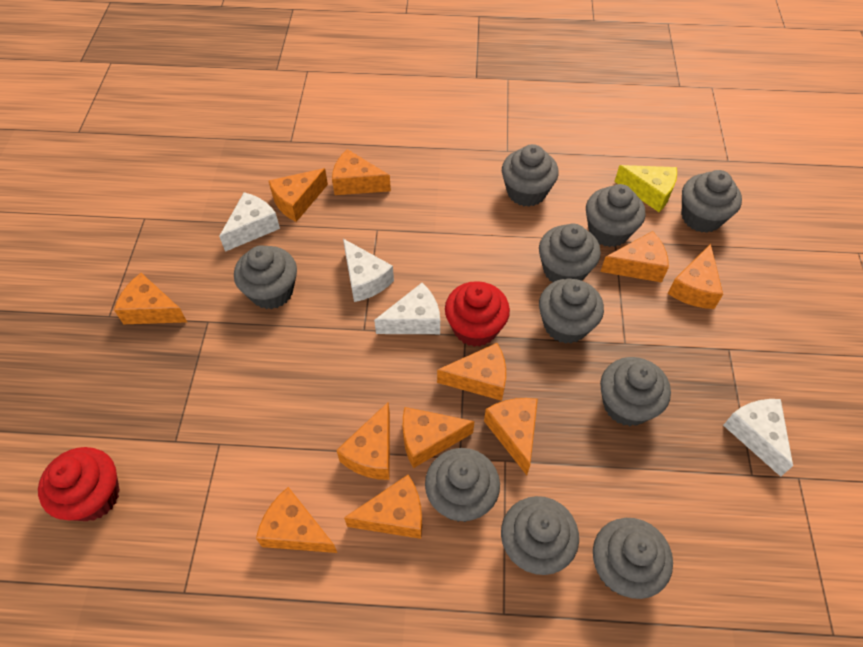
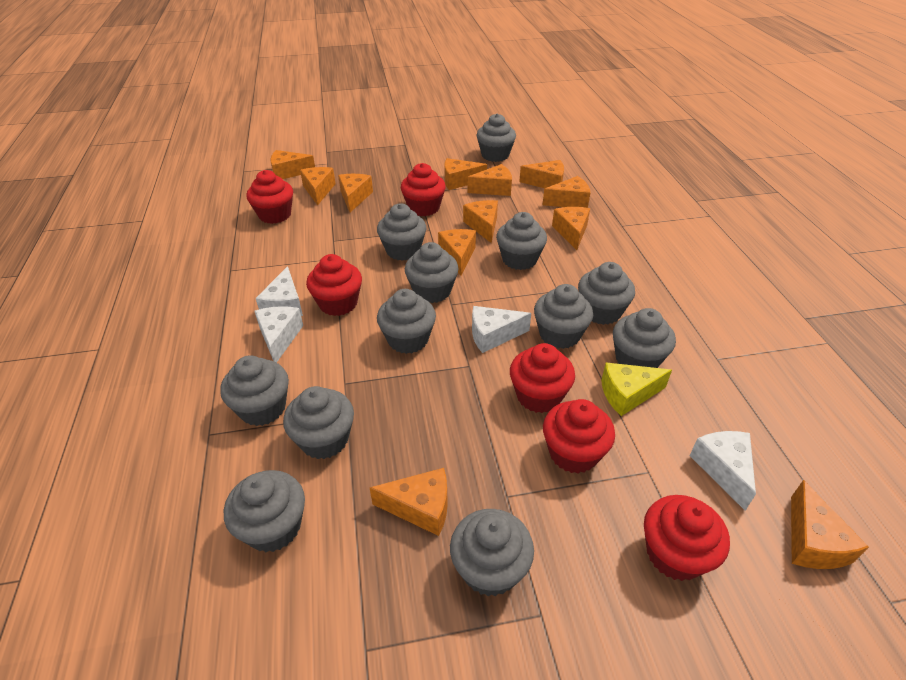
grey cupcake: [234,245,297,309] [425,448,500,522] [501,496,579,575] [502,144,559,207] [539,224,601,282] [539,278,604,344] [586,184,645,247] [593,518,673,599] [600,357,671,426] [682,170,742,233] = 10 -> [220,356,289,426] [224,470,305,552] [283,386,354,459] [377,203,426,261] [377,289,436,354] [405,242,459,303] [450,509,534,596] [476,113,516,162] [496,212,547,270] [534,284,593,349] [578,262,635,325] [613,308,676,368] = 12
orange cheese: [114,273,187,324] [256,487,337,553] [268,168,328,222] [332,149,391,195] [336,402,390,480] [344,475,422,539] [403,407,475,468] [437,343,506,401] [484,398,538,475] [600,231,669,283] [668,244,723,309] = 11 -> [270,150,315,179] [300,167,336,205] [338,174,373,212] [370,468,448,536] [438,229,476,276] [444,158,487,190] [463,200,498,243] [467,164,512,196] [519,160,564,188] [543,176,590,208] [552,207,590,250] [791,480,869,569] = 12
red cupcake: [38,447,120,521] [445,281,510,347] = 2 -> [246,170,293,224] [306,254,362,316] [401,163,446,216] [510,343,575,413] [543,399,615,473] [644,495,730,581] = 6

